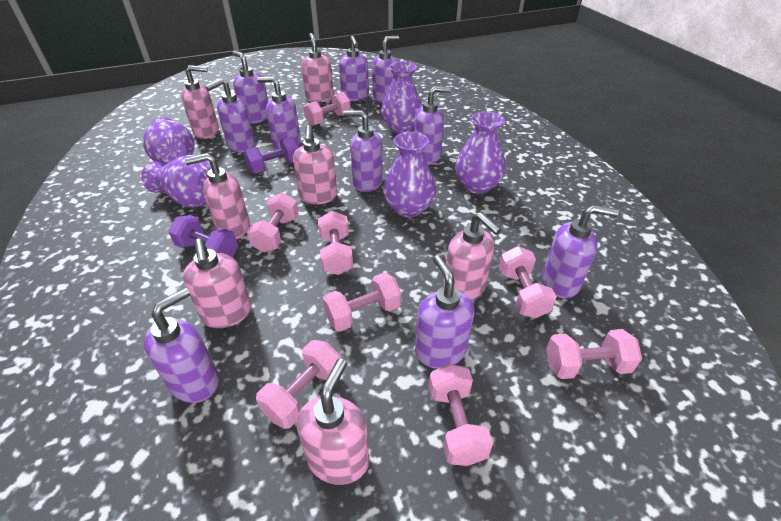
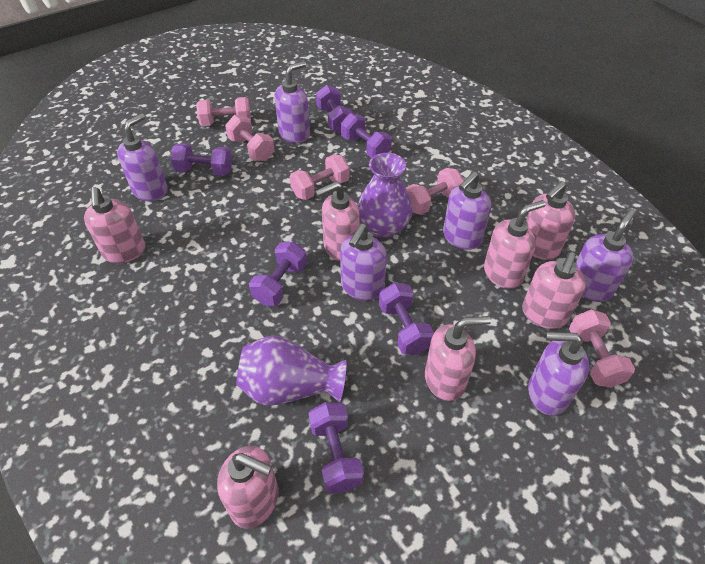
pink dumbbell: [247,193,299,252] [256,340,341,429] [303,92,351,126] [318,211,353,275] [323,273,401,332] [429,364,493,466] [499,246,557,318] [546,329,642,379] = 8 -> [196,97,251,126] [225,115,275,161] [290,154,350,200] [406,168,464,215] [569,309,635,388] = 5
purple dumbbell: [168,215,238,257] [243,136,299,174] = 2 -> [171,143,232,176] [249,241,307,306] [309,402,364,493] [316,85,353,133] [341,113,392,158] [379,283,434,355] = 6
purple soap dispenser: [144,288,219,403] [206,78,255,153] [232,51,268,124] [257,76,301,150] [339,36,369,101] [343,110,383,192] [372,36,399,103] [414,86,451,164] [415,255,474,369] [542,205,619,299] = 10 -> [117,113,168,201] [275,61,310,143] [340,224,387,301] [443,171,491,250] [528,332,589,415] [575,209,636,302] = 6
purple vase: [141,155,212,208] [143,117,195,166] [381,62,422,134] [383,132,436,218] [455,112,505,194] = 5 -> [236,336,346,406] [357,153,413,238] = 2

